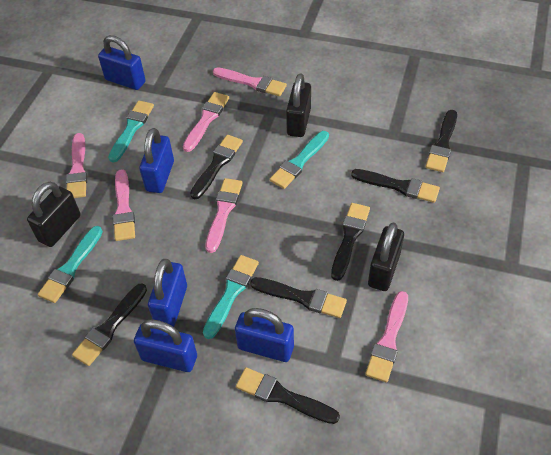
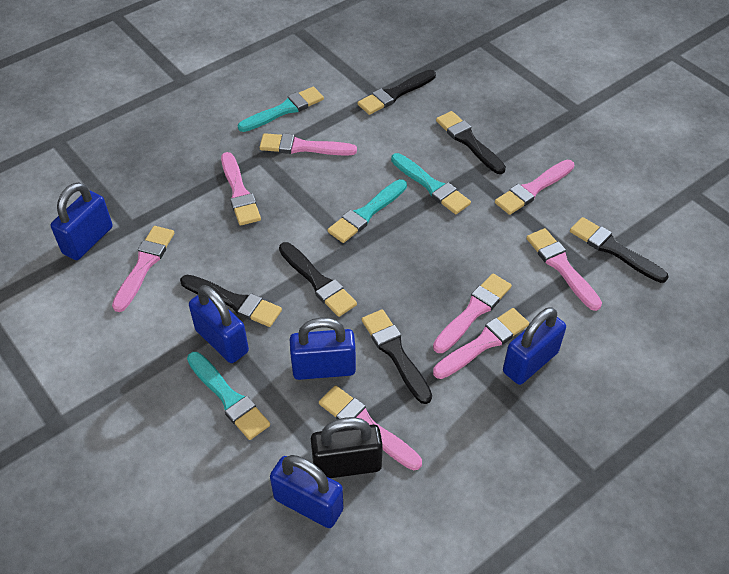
black brush: [72,283,147,366] [190,135,243,199] [236,367,340,424] [250,277,347,318] [331,203,370,281] [351,169,440,203] [425,110,457,172] = 7 -> [180,275,282,327] [279,242,357,317] [358,70,436,115] [362,309,432,404] [436,111,506,174] [570,217,668,283] = 6
black padlock: [27,182,81,247] [286,73,311,137] [368,223,404,291] = 3 -> [311,417,383,478] = 1
pink brush: [66,133,87,198] [113,169,135,241] [183,92,229,152] [205,178,243,253] [213,67,287,96] [365,291,408,382] = 6 -> [112,226,174,312] [221,152,261,226] [259,133,357,156] [319,385,422,471] [433,273,512,353] [433,308,529,379] [495,160,574,215] [526,228,602,311] = 8

